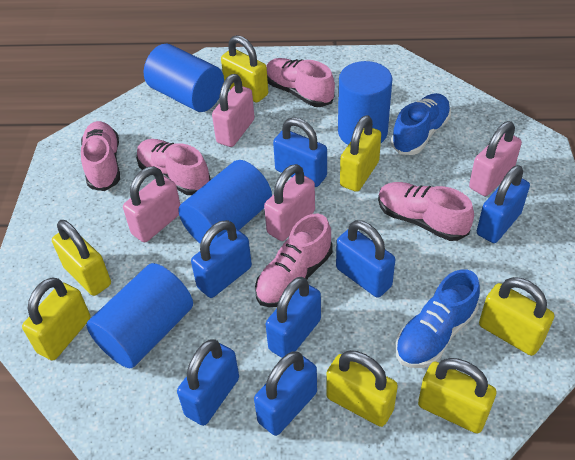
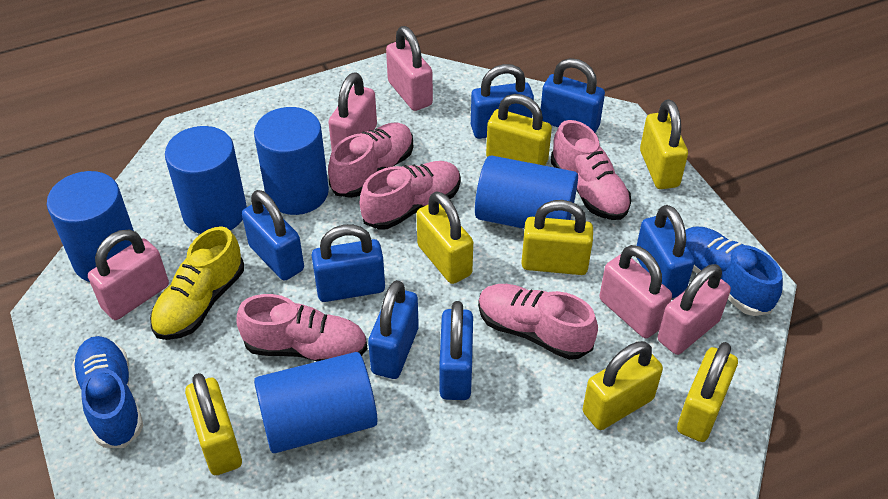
blue cylinder: [86,263,193,368] [144,44,224,112] [179,160,272,243] [338,61,393,145] = 4 -> [47,171,134,282] [165,126,247,234] [254,107,329,215] [254,352,378,453] [475,155,578,229] = 5
pink padlock: [123,166,180,242] [212,74,255,147] [264,164,315,241] [469,121,522,196] = 4 -> [88,229,169,320] [328,72,377,150] [386,26,433,111] [599,245,672,338] [658,264,731,355] = 5
yellow shoe: none = 0 -> [150,226,244,340] = 1

